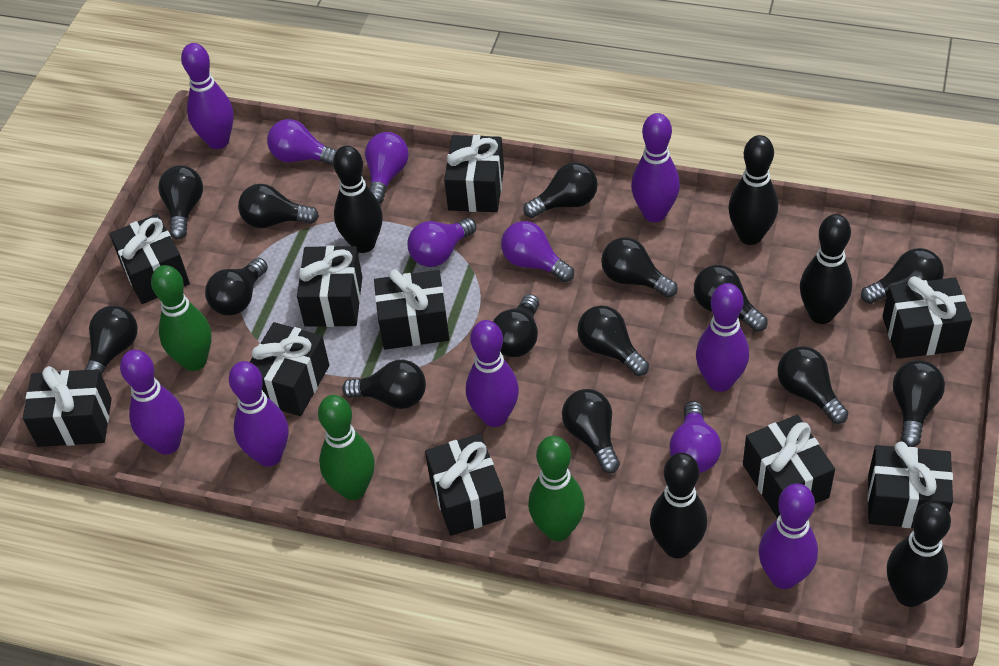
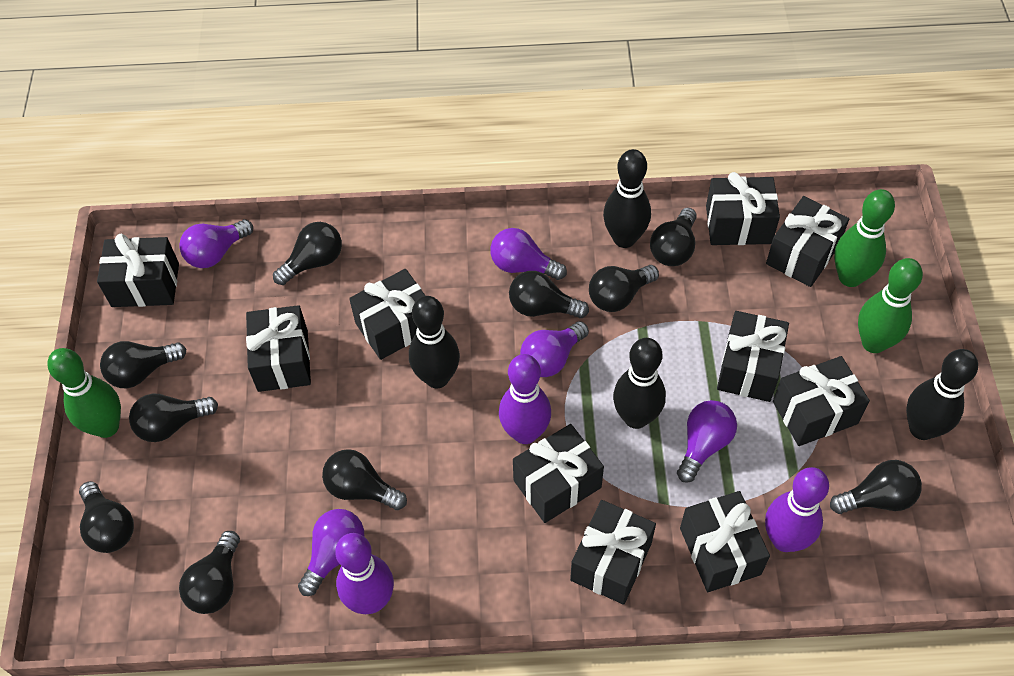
black bowling pin: [333,146,383,253] [650,453,707,558] [728,135,778,245] [800,214,852,324] [887,501,951,607] = 5 -> [409,296,460,388] [603,149,651,248] [613,338,666,429] [906,349,978,440] = 4
black light bulb: [85,305,138,375] [158,165,203,239] [205,258,268,316] [238,184,319,228] [342,360,426,409] [493,294,539,357] [523,162,598,218] [562,389,620,473] [577,305,649,376] [601,237,678,298] [694,265,768,332] [777,347,848,424] [861,248,944,304] [893,360,945,447] = 14 -> [79,481,134,553] [100,341,186,389] [129,394,218,442] [179,531,240,614] [273,222,342,285] [322,449,407,510] [509,271,589,318] [589,265,659,312] [650,208,697,266] [830,460,922,514] = 10
purple bowling pin: [120,350,185,455] [181,43,234,149] [229,361,288,467] [466,320,519,427] [631,113,680,222] [696,283,749,392] [759,483,818,589] = 7 -> [335,533,394,614] [499,354,551,444] [765,467,829,552] = 3

